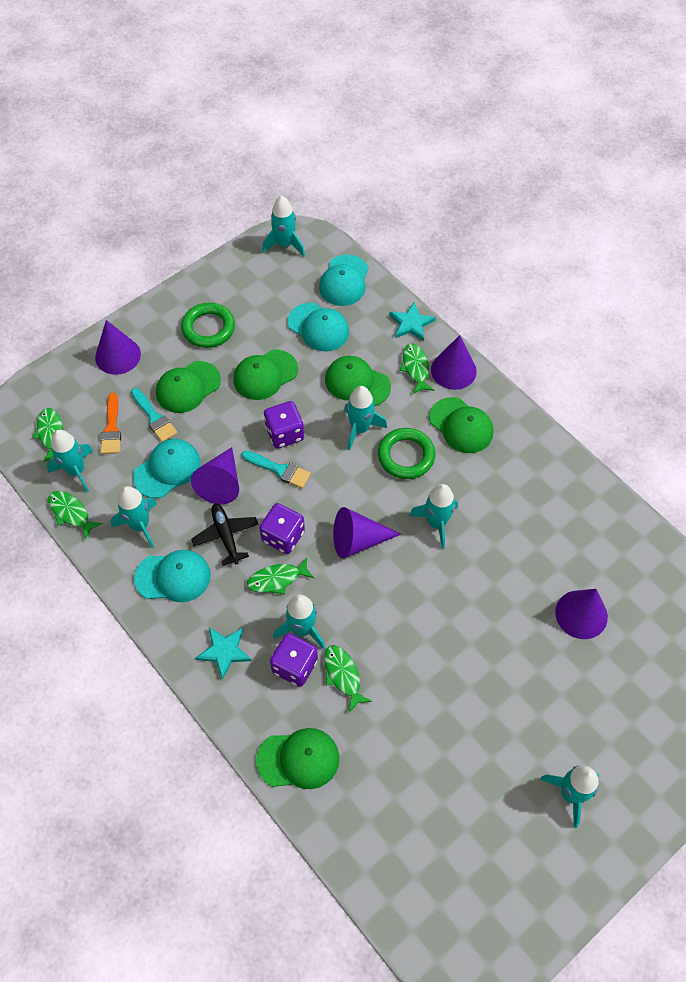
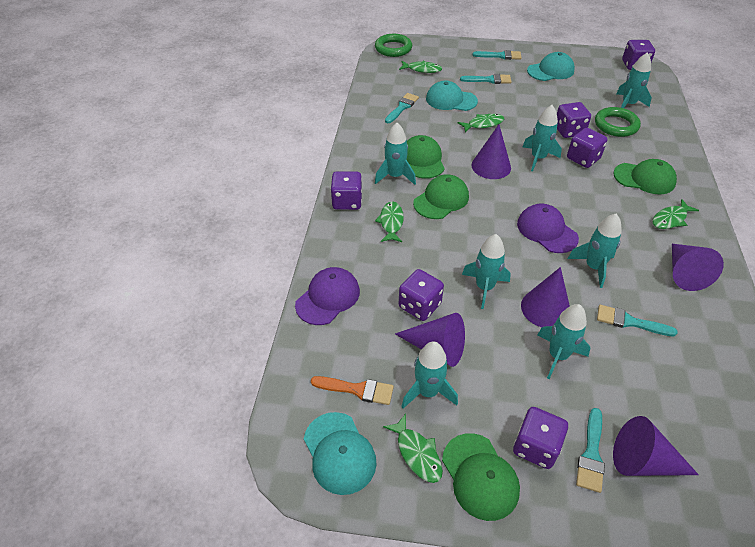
black plane: [191,503,259,565] = 1 -> none = 0
green cap: [156,361,221,413] [233,349,298,400] [256,728,339,789] [325,356,391,406] [429,397,493,453] = 5 -> [407,135,445,179] [413,174,469,219] [442,433,520,521] [613,159,677,194] = 4
purple cap: none = 0 -> [295,267,360,325] [517,204,579,253] = 2
purple dice: [259,503,305,554] [264,401,304,449] [270,633,318,687] = 3 -> [331,171,362,210] [399,269,444,321] [513,407,568,469] [557,102,591,138] [567,128,607,168] [622,40,655,70] = 6
turquoise brush: [131,388,177,442] [242,451,311,488] = 2 -> [385,93,419,123] [460,74,512,84] [472,50,522,60] [576,408,605,493] [597,305,677,336] = 5
turquoise cap: [133,439,201,498] [134,550,211,602] [288,303,349,351] [319,255,369,306] = 4 -> [304,412,377,495] [426,81,478,111] [527,52,575,81] = 3
turquoise star: [195,627,252,680] [389,302,436,341] = 2 -> none = 0

